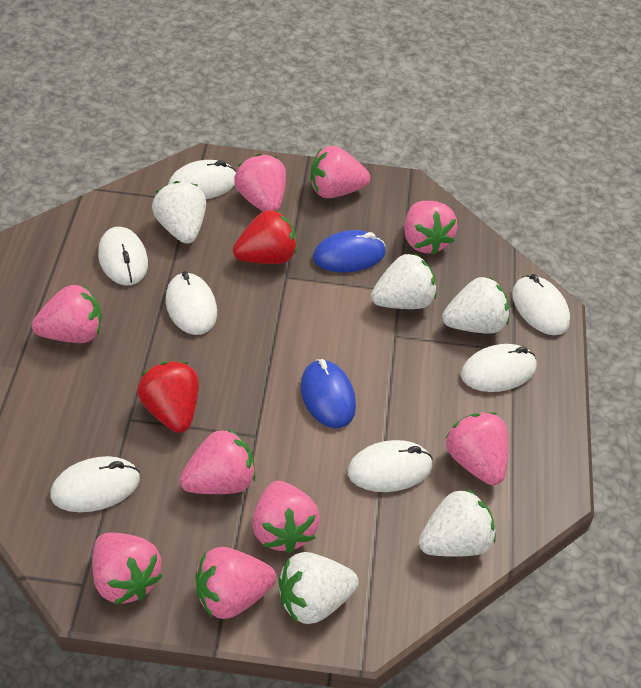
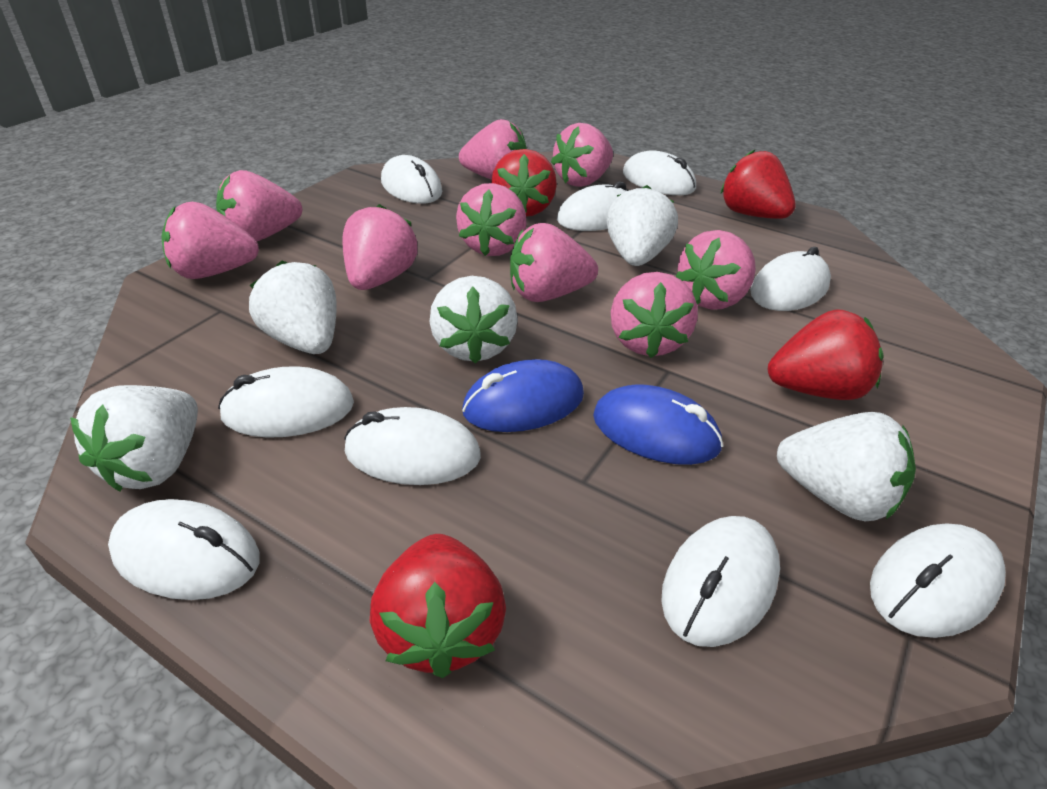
red strawberry: [137,361,199,433] [233,210,297,264] = 2 -> [370,534,506,678] [491,149,557,217] [720,150,796,219] [768,309,883,400] = 4
white mouse: [51,456,140,512] [98,227,148,286] [166,271,217,335] [168,160,236,199] [347,440,433,492] [461,344,537,392] [512,274,570,335] = 7 -> [108,499,260,600] [218,366,354,438] [344,407,481,485] [381,155,442,204] [557,182,629,231] [623,150,696,195] [661,516,780,647] [750,247,831,311] [870,523,1006,638] = 9

